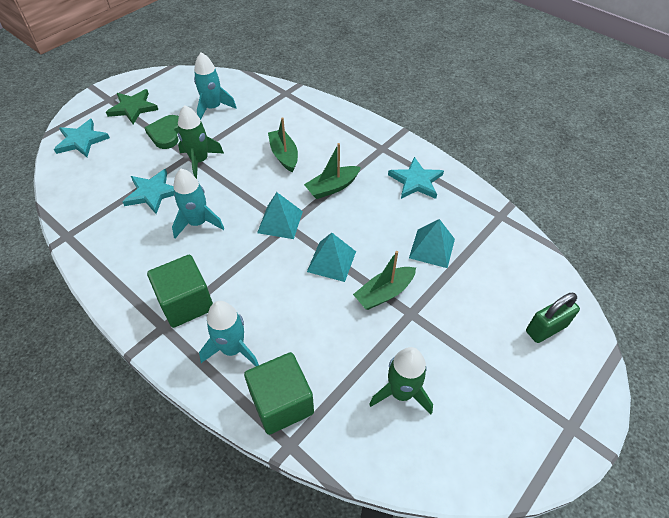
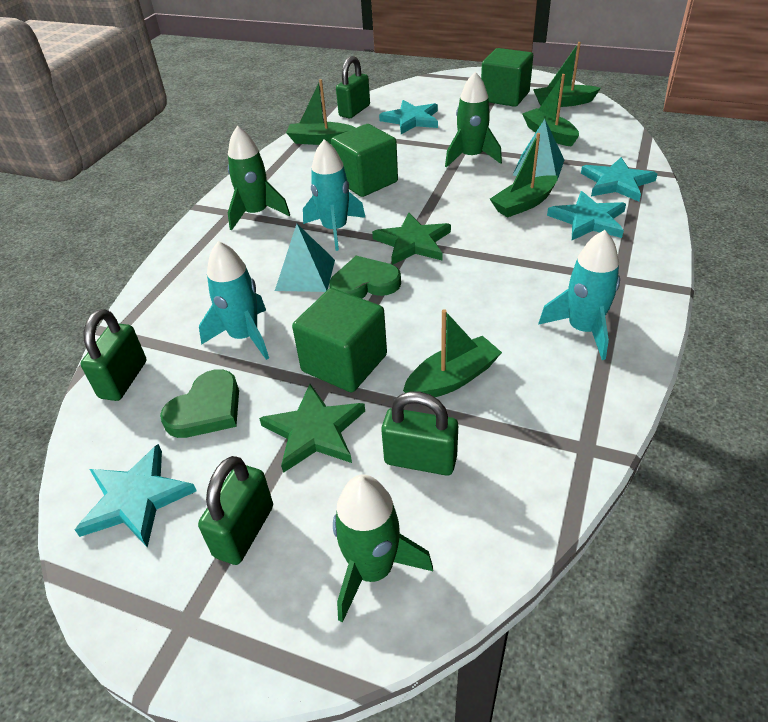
green boat: [268,117,298,173] [304,143,361,199] [353,251,416,310] = 3 -> [286,79,356,145] [403,309,502,397] [490,133,557,218] [522,74,579,147] [533,42,601,107] = 5
green cube: [147,255,213,328] [244,352,314,435] = 2 -> [292,288,387,392] [331,124,398,197] [481,48,533,107] = 3
green heart: [144,115,179,149] = 1 -> [160,370,239,438] [329,256,401,299] = 2
green padlock: [526,293,580,343] = 1 -> [80,309,146,401] [198,456,273,565] [336,56,370,118] [381,391,458,476] = 4
green rocket: [178,105,224,179] [369,347,433,414] = 2 -> [228,126,290,230] [333,474,433,623] [445,72,502,168] = 3
green star: [106,89,158,124] = 1 -> [259,384,365,473] [372,213,451,265] = 2
turquoise pyramid: [257,192,303,239] [307,233,356,282] [409,219,455,268] = 3 -> [275,224,335,292] [512,119,564,180] = 2
turquoise star: [54,119,110,157] [123,169,174,214] [388,157,444,199] = 3 -> [75,444,197,548] [379,100,438,134] [547,191,626,240] [581,157,657,202] = 4

